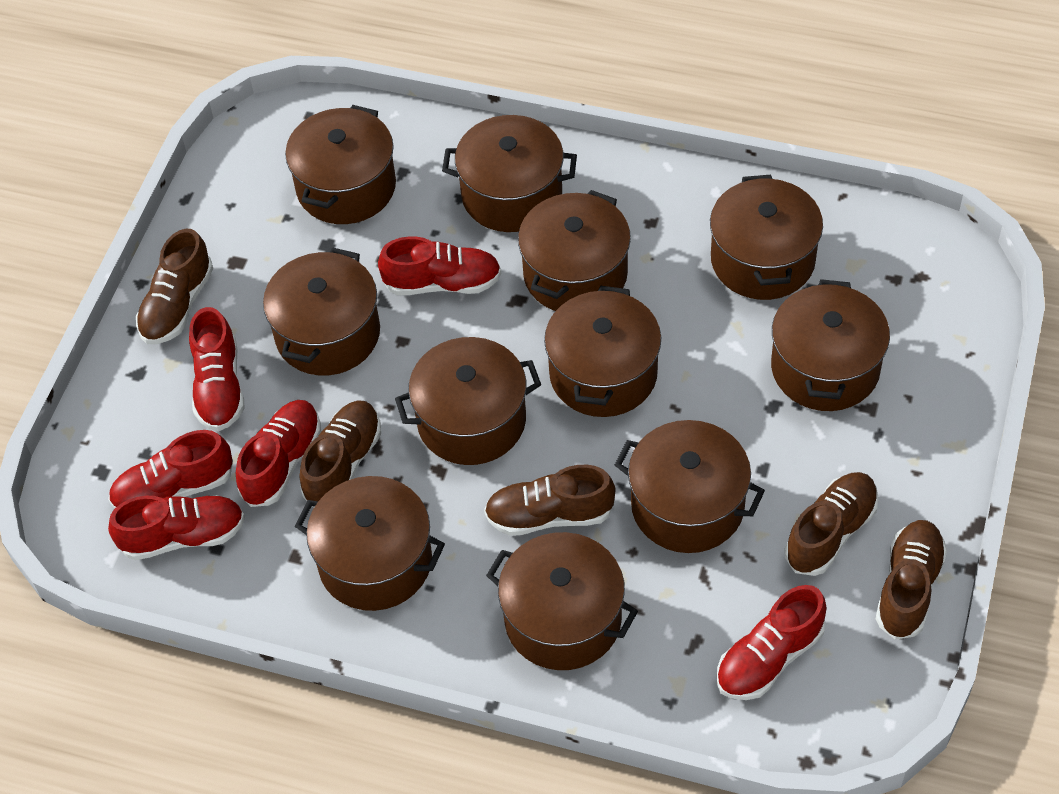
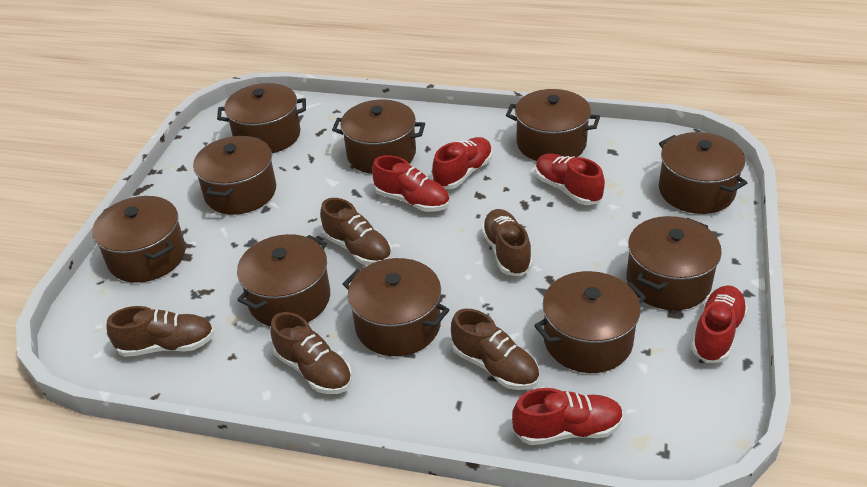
brown pot: [263,248,380,376] [285,105,396,224] [295,476,445,611] [395,337,541,465] [442,115,577,232] [486,532,638,670] [518,190,631,311] [544,285,661,417] [615,420,765,553] [710,175,823,300] [771,279,890,411] = 11 -> [92,196,186,283] [193,136,276,215] [217,83,306,153] [237,234,330,327] [332,100,425,174] [343,258,449,356] [506,89,600,161] [534,271,646,373] [627,216,722,310] [659,132,747,214] = 10
red shoe: [108,430,233,509] [108,495,245,560] [189,307,244,431] [236,400,321,507] [378,236,501,295] [717,585,826,700] = 6 -> [372,155,450,212] [432,137,493,189] [512,388,623,445] [535,153,605,205] [691,285,748,363] = 5

